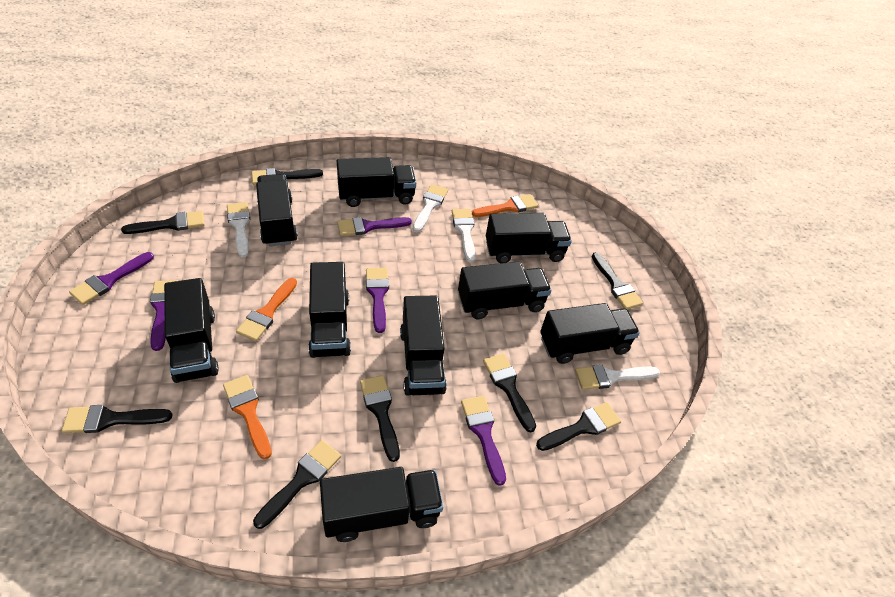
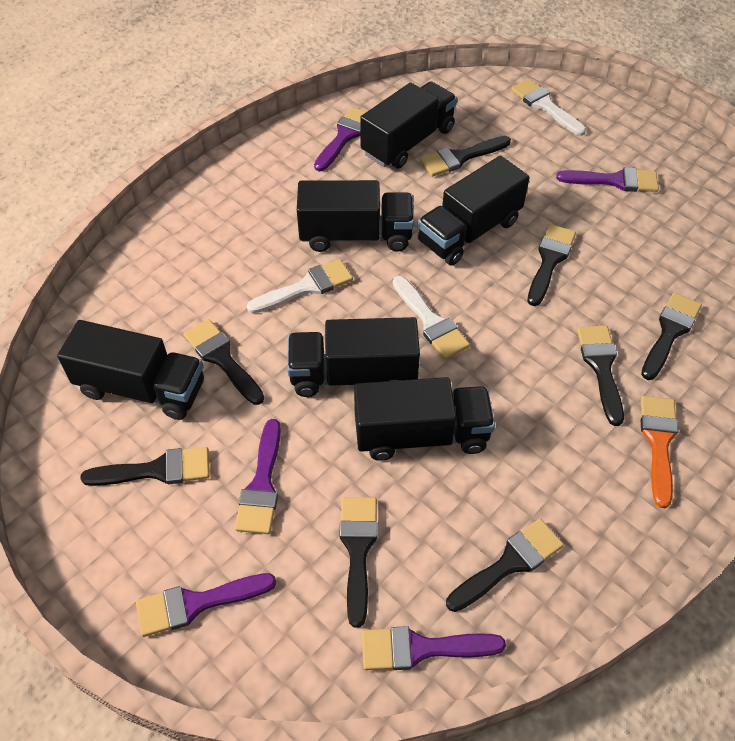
black truck: [164,278,219,383] [256,174,298,247] [308,262,351,358] [320,467,443,542] [337,157,416,207] [400,296,447,396] [458,261,551,319] [486,213,572,263] [540,303,640,364] = 9 -> [57,320,204,420] [287,317,420,397] [297,180,414,252] [354,377,495,461] [360,81,457,169] [417,155,530,265] = 6
orange brush: [223,375,272,460] [236,278,297,341] [472,194,538,217] = 3 -> [641,396,678,508] = 1
white brush: [227,202,250,258] [413,184,448,232] [452,209,476,262] [575,365,660,390] = 4 -> [247,259,353,313] [393,276,470,359] [511,79,586,136] = 3

